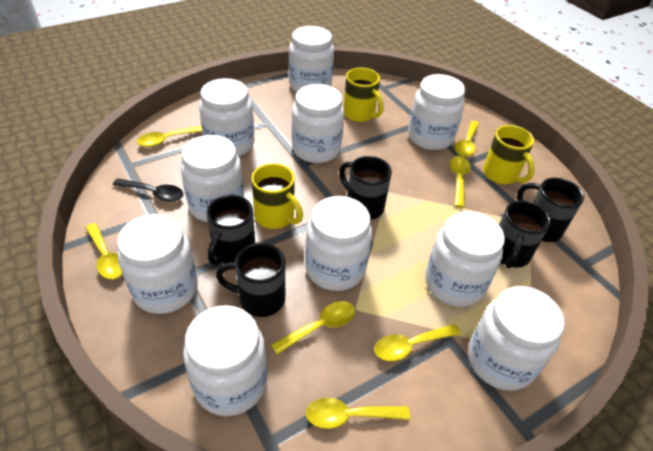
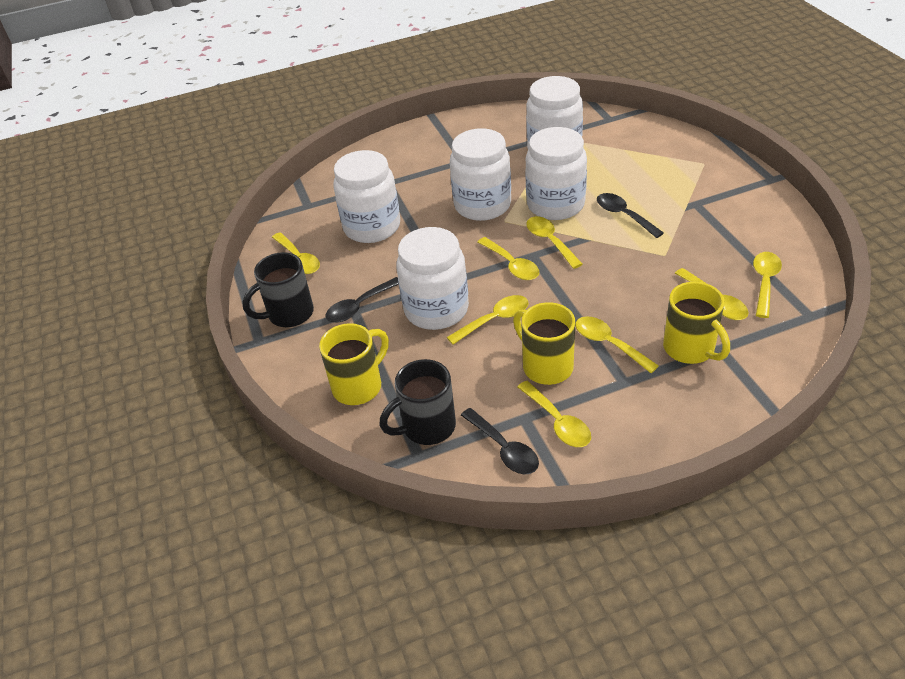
black mug: [207,195,255,265] [216,243,285,317] [339,156,392,220] [499,200,551,268] [517,178,584,242] = 5 -> [242,252,314,327] [379,359,456,445] = 2
black spoon: [113,178,184,202] = 1 -> [325,277,399,323] [461,408,539,474] [597,193,664,238] = 3
white jar: [117,214,198,314] [181,135,244,222] [183,305,267,416] [199,78,254,156] [289,26,334,92] [292,84,344,163] [305,196,372,291] [408,74,465,150] [425,211,505,307] [468,286,565,391] = 10 -> [333,150,400,243] [396,227,469,330] [450,128,511,221] [525,127,587,220] [526,76,583,150] = 5
yellow spoon: [85,223,122,279] [137,126,202,147] [271,301,355,355] [306,398,410,429] [374,324,461,361] [450,156,471,208] [455,121,479,157] = 7 -> [272,232,320,274] [447,295,528,345] [477,237,539,280] [517,381,591,447] [526,216,583,269] [575,316,659,373] [675,268,749,320] [753,252,782,318] = 8

